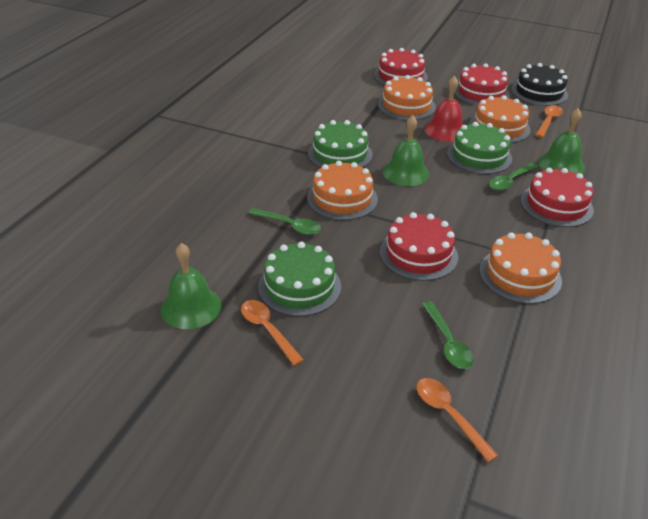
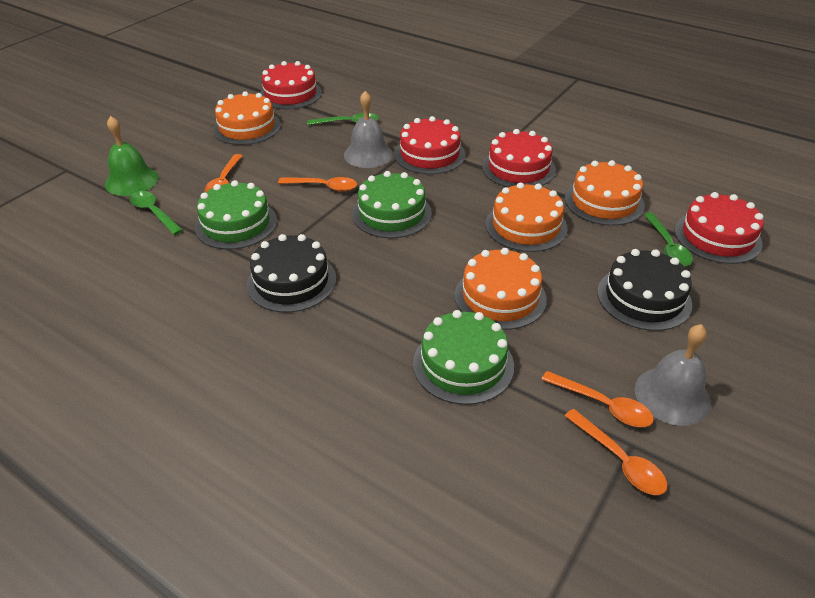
black cake: [511,63,568,106] = 1 -> [247,234,336,313] [598,249,692,331] = 2
green bell: [161,243,221,329] [383,115,429,186] [538,108,585,174] = 3 -> [105,116,159,196] = 1
grey bell: none = 0 -> [344,91,393,168] [635,324,711,426] = 2
orange spoon: [241,300,304,366] [417,378,498,462] [536,105,563,138] = 3 -> [205,154,242,193] [278,177,357,192] [541,371,654,427] [564,409,667,495] = 4
red bell: [424,76,463,142] = 1 -> none = 0

